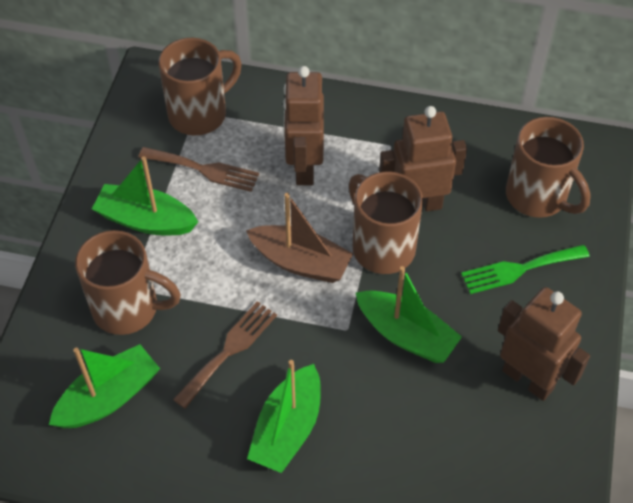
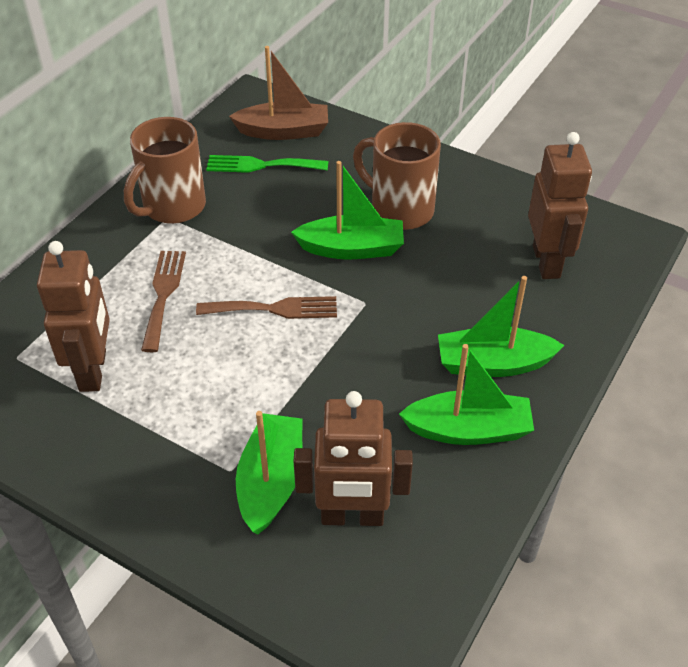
brown mug: [75,230,181,335] [158,38,242,135] [349,171,423,274] [506,117,591,218] = 4 -> [124,117,206,224] [353,122,441,230] = 2

